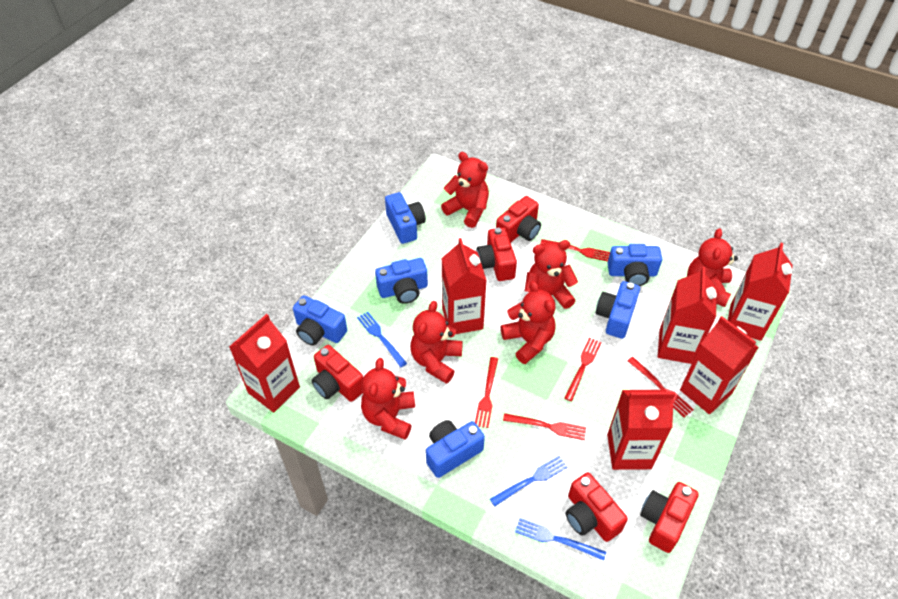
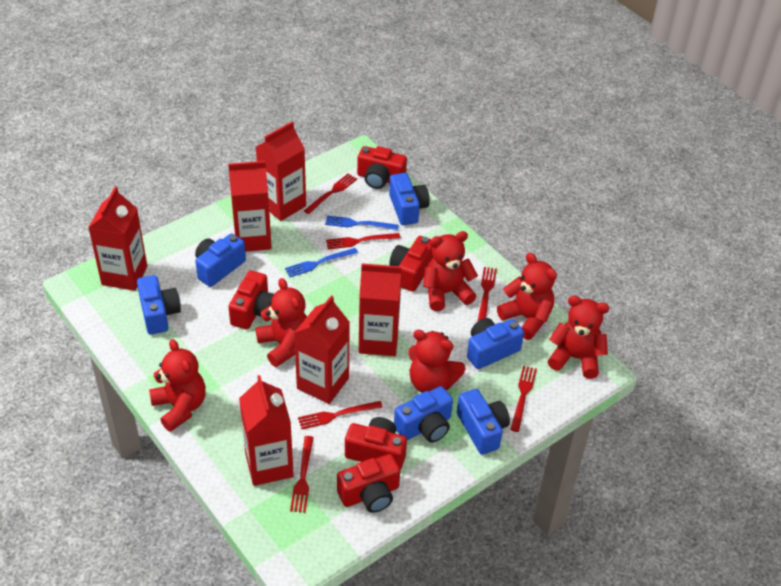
blue fork: [357,311,407,367] [490,455,568,506] [515,518,606,561] = 3 -> [285,248,358,277] [325,216,398,230] = 2
red fork: [475,357,498,428] [503,413,586,440] [540,239,610,262] [564,338,602,401] [627,357,694,417] = 5 -> [290,436,314,513] [298,401,383,429] [304,174,357,214] [326,233,400,249] [477,267,497,322] [510,366,537,432] = 6

